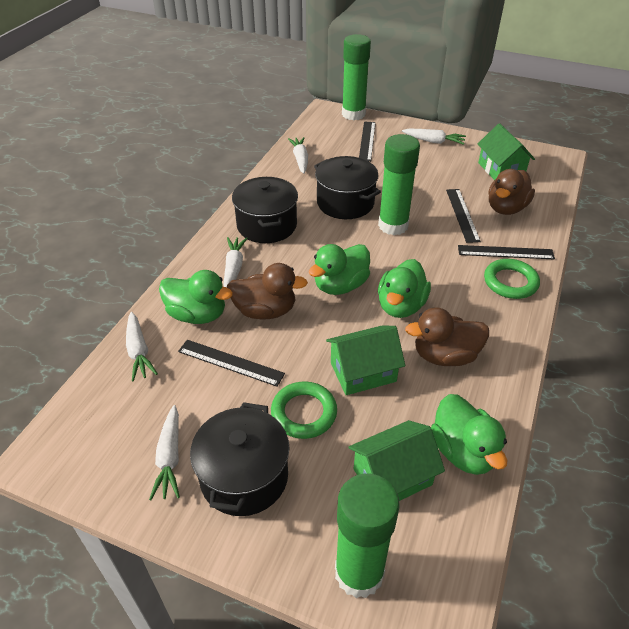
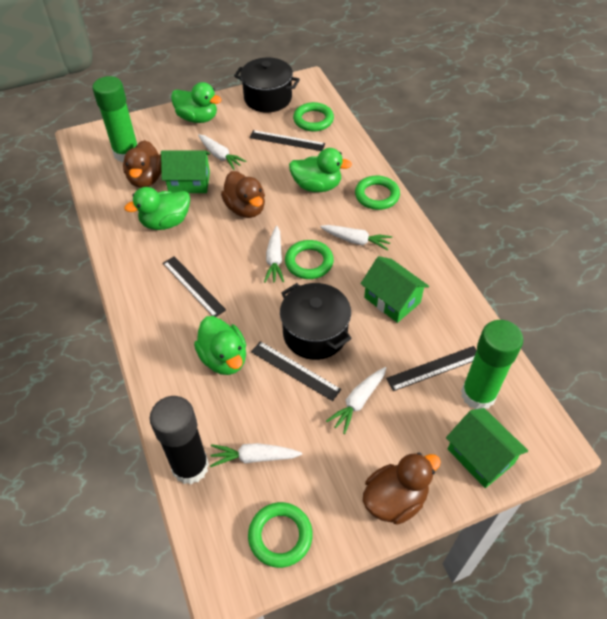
black glue stick: none = 0 -> [149,396,209,484] = 1
black pot: [190,402,290,516] [232,177,298,243] [314,156,381,219] = 3 -> [234,58,300,112] [280,283,352,360] = 2
green glue stick: [335,473,400,598] [342,34,371,120] [378,134,420,235] = 3 -> [93,76,137,162] [461,320,523,409] = 2
green ring: [271,381,337,439] [484,259,540,299] = 2 -> [248,502,313,568] [285,240,334,279] [293,102,334,131] [355,175,400,210] = 4

